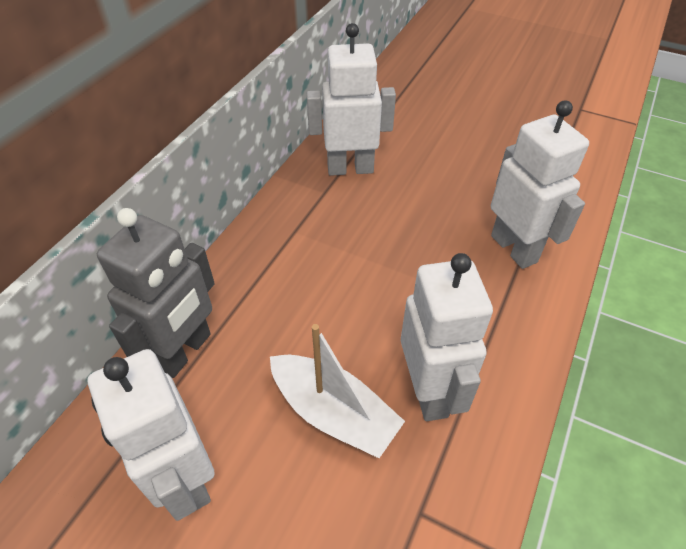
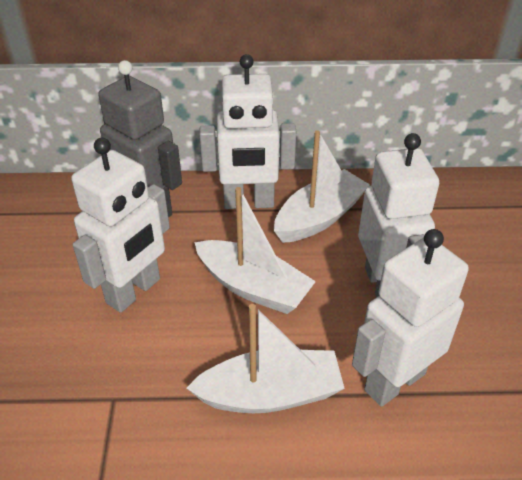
white boat: [270,324,405,458] = 1 -> [187,304,345,413] [194,187,316,314] [274,130,370,243] = 3

